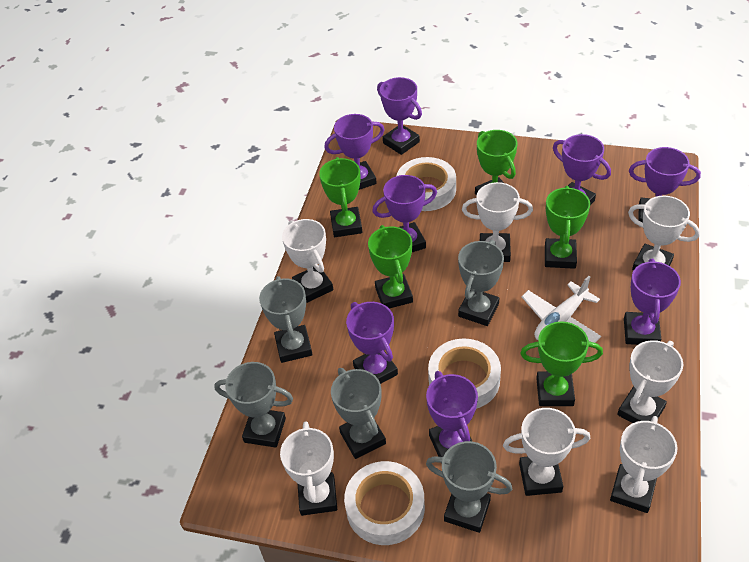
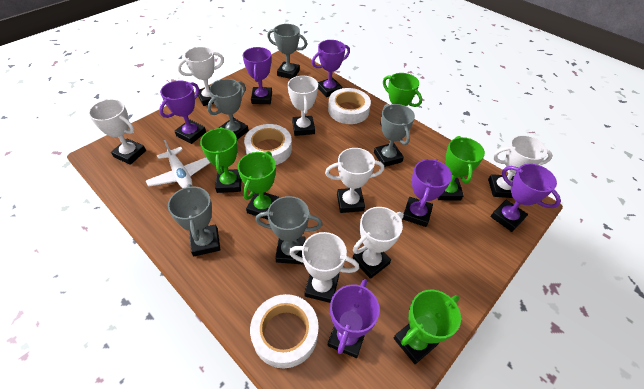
purple trophy: [324,114,385,190] [346,302,398,384] [372,175,437,252] [377,77,422,155] [426,371,478,457] [553,134,611,205] [624,259,681,345] [629,147,701,223] = 8 -> [159,80,206,144] [243,47,272,104] [312,40,350,97] [328,279,380,358] [403,159,452,227] [490,164,561,232] = 6

